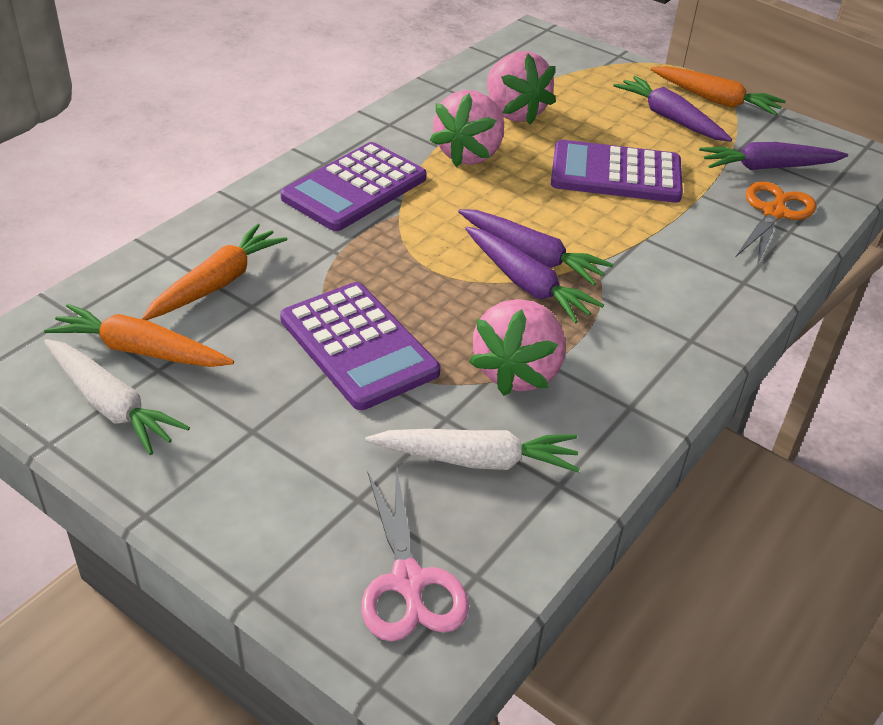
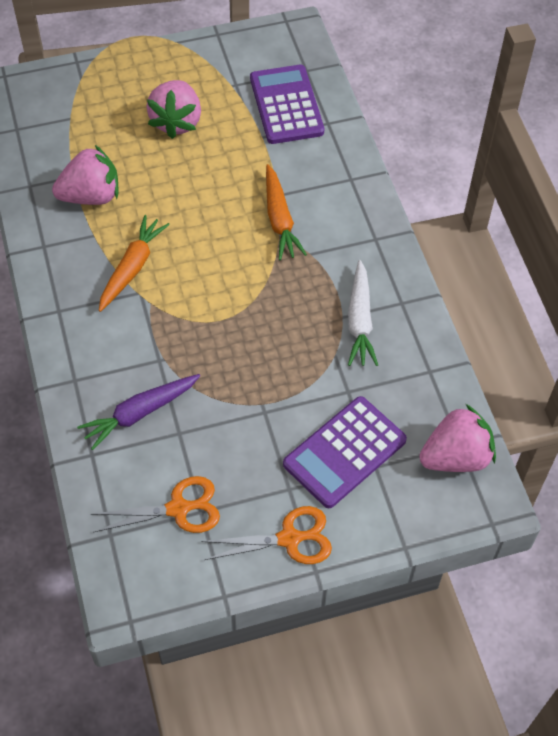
orange carrot: [44,304,234,367] [142,224,288,320] [651,66,786,116] = 3 -> [99,215,170,312] [266,164,307,260] = 2
orange scissors: [736,181,817,266] = 1 -> [91,476,220,533] [201,506,332,564] = 2
pink scissors: [361,466,469,641] = 1 -> none = 0
purple calculator: [280,142,427,231] [280,282,440,410] [551,140,683,203] = 3 -> [250,65,324,144] [283,396,407,508] = 2
purple carrot: [458,209,614,285] [465,227,604,323] [613,76,732,142] [699,142,848,170] = 4 -> [77,374,200,450] = 1
white carrot: [44,339,190,455] [365,429,580,472] = 2 -> [348,260,378,366] = 1

